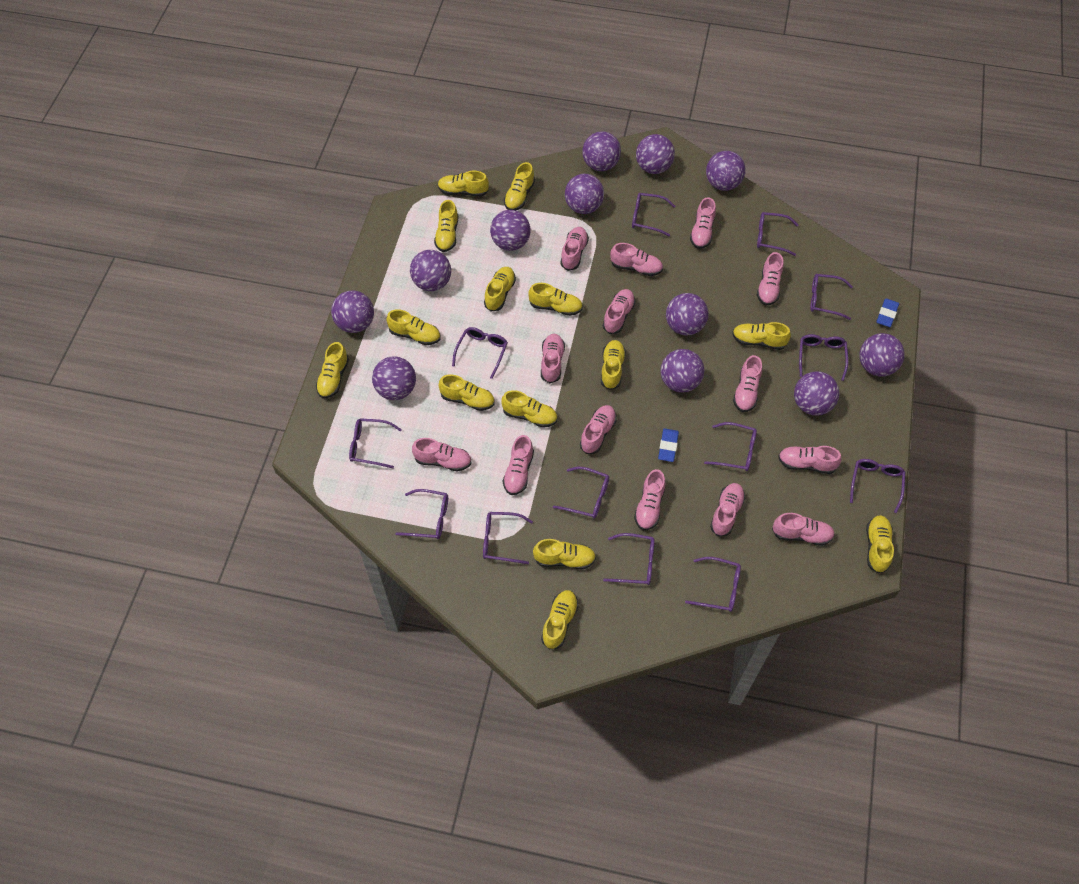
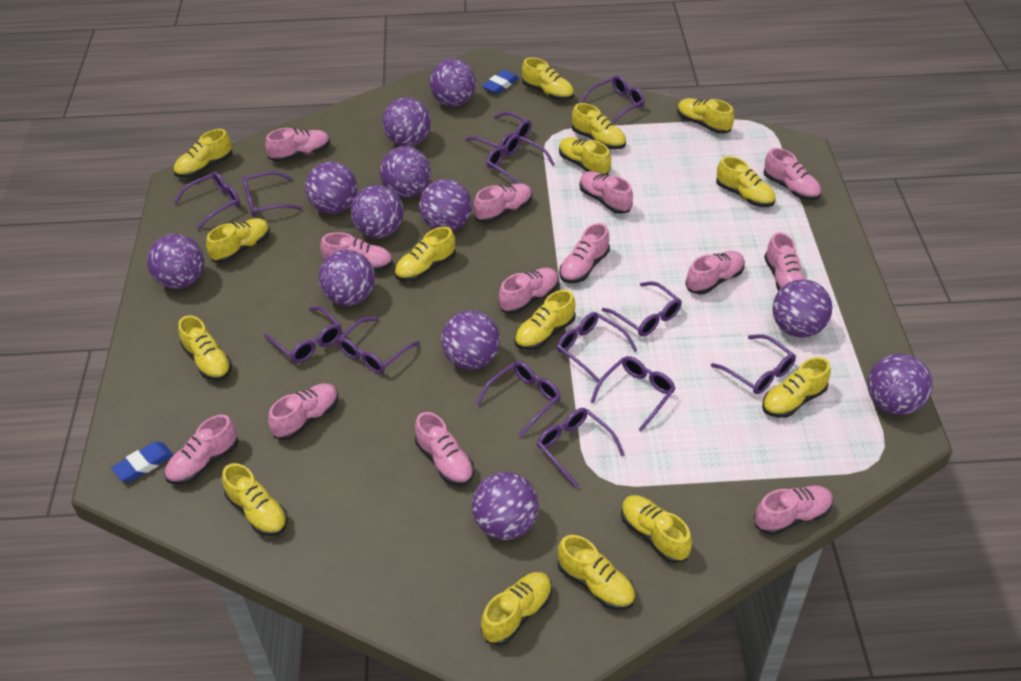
pink shoe: [412,438,472,472] [503,435,534,495] [541,334,565,383] [560,227,589,271] [580,405,617,454] [603,289,636,334] [610,243,663,276] [634,469,666,530] [690,197,716,249] [710,483,745,536] [733,355,762,412] [757,252,784,306] [772,513,835,546] [778,446,842,474] = 14 -> [164,415,239,485] [265,128,330,162] [268,383,339,440] [320,232,393,272] [415,412,474,486] [474,183,532,223] [499,268,559,314] [559,223,610,283] [579,171,633,214] [685,251,745,294] [754,485,833,535] [763,148,821,200] [764,232,805,291] = 13
yellow shoe: [316,342,349,399] [386,309,441,345] [434,200,458,252] [438,171,489,197] [439,374,495,411] [484,267,516,311] [501,390,557,428] [504,162,535,210] [529,283,583,316] [533,539,596,570] [541,590,579,650] [601,340,626,390] [732,322,791,350] [866,515,894,574] = 14 -> [173,129,233,178] [178,315,232,381] [206,218,270,263] [222,463,288,536] [394,227,456,282] [481,572,552,645] [515,290,576,350] [522,57,574,100] [558,535,635,610] [559,137,611,175] [572,103,626,150] [621,495,692,563] [677,98,734,134] [716,156,776,207] [762,357,831,418] = 15

